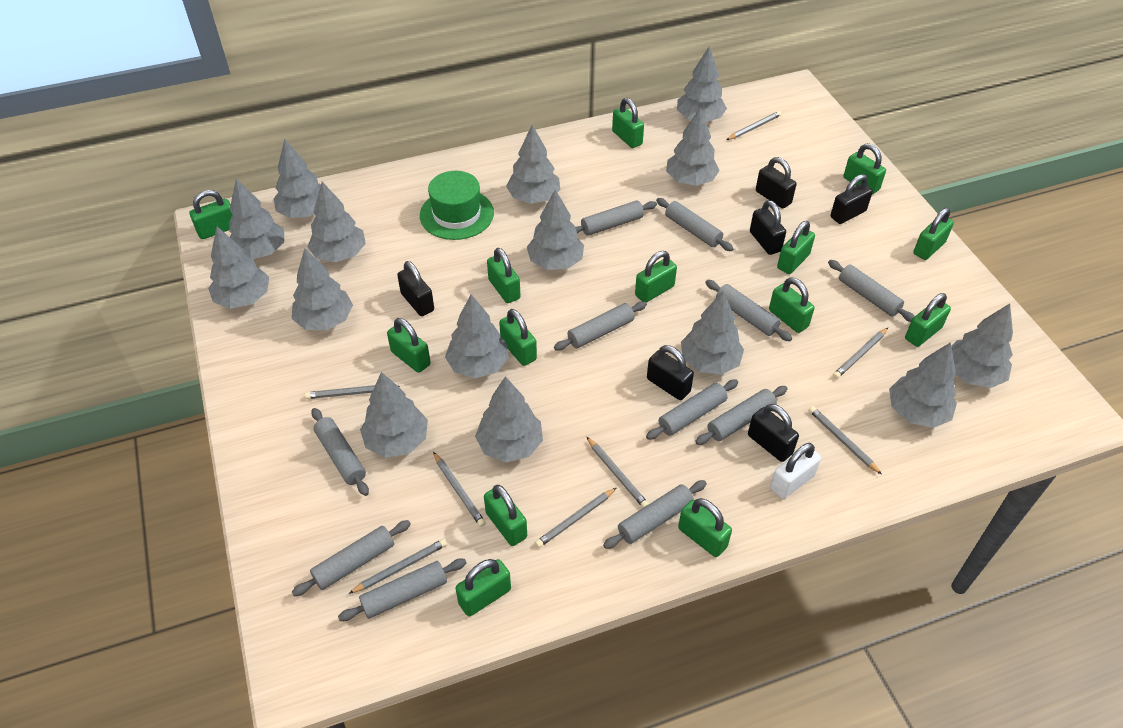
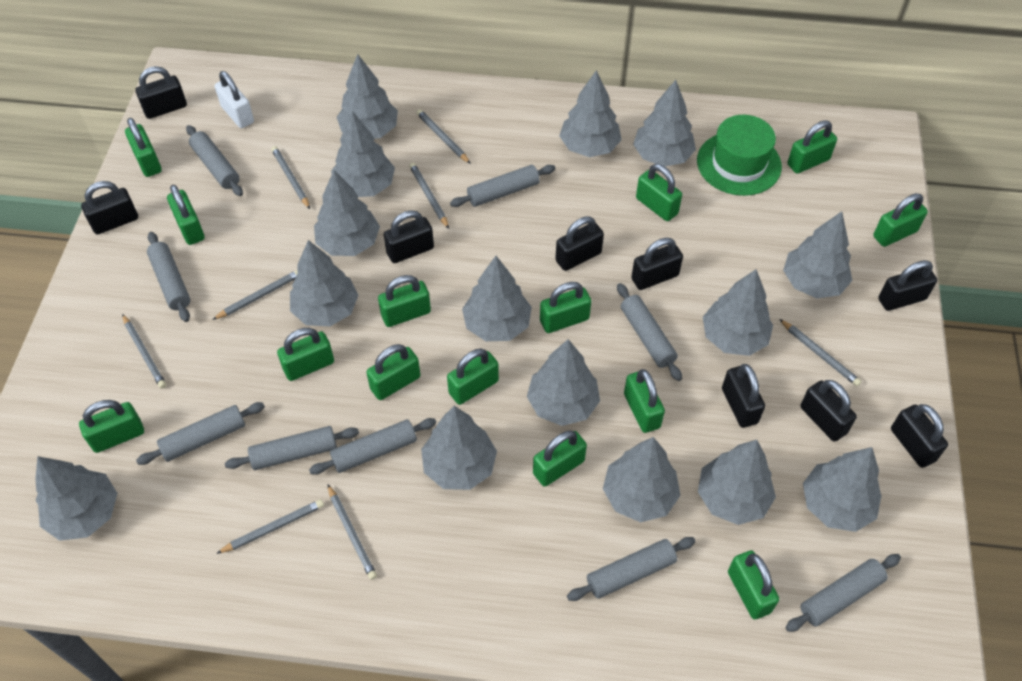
black padlock: [397,261,434,316] [647,345,694,400] [748,404,799,462] [750,200,786,255] [756,157,796,208] [831,174,873,224] = 6 -> [81,181,138,235] [135,66,187,119] [384,210,434,263] [555,217,604,271] [631,238,683,290] [722,364,765,428] [801,380,857,442] [878,260,937,311] [891,404,948,468] = 9
grey rolling pin: [292,520,411,596] [311,408,369,496] [338,558,466,621] [554,301,647,351] [575,201,657,236] [603,480,707,549] [646,380,738,440] [656,198,734,251] [695,386,787,445] [705,280,792,341] [828,260,915,322] = 11 -> [136,402,265,465] [147,232,190,322] [186,125,243,196] [225,426,359,470] [309,418,436,475] [450,165,555,207] [567,537,696,601] [617,283,682,381] [786,554,901,632] = 9

